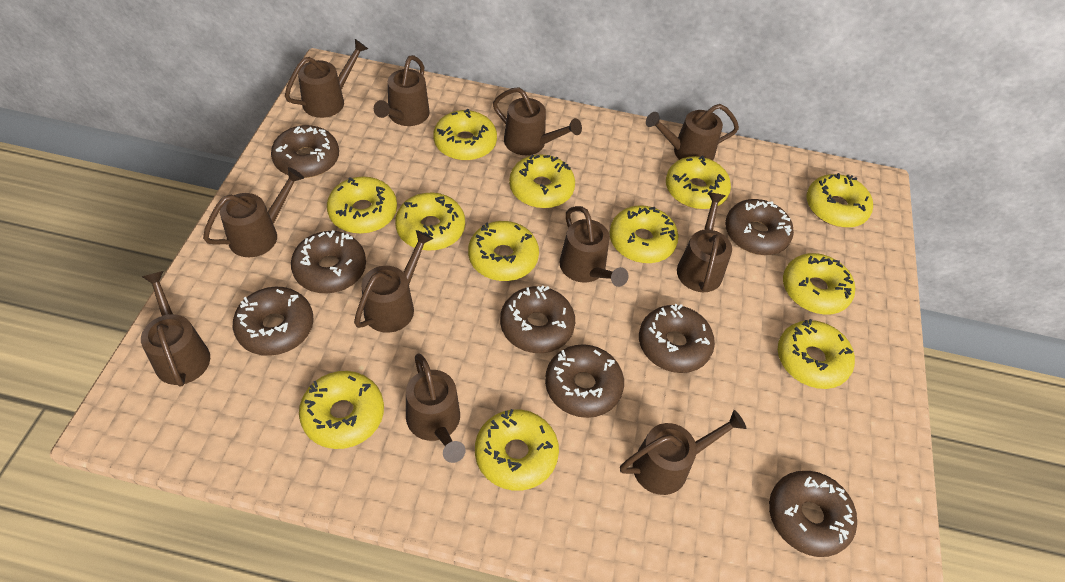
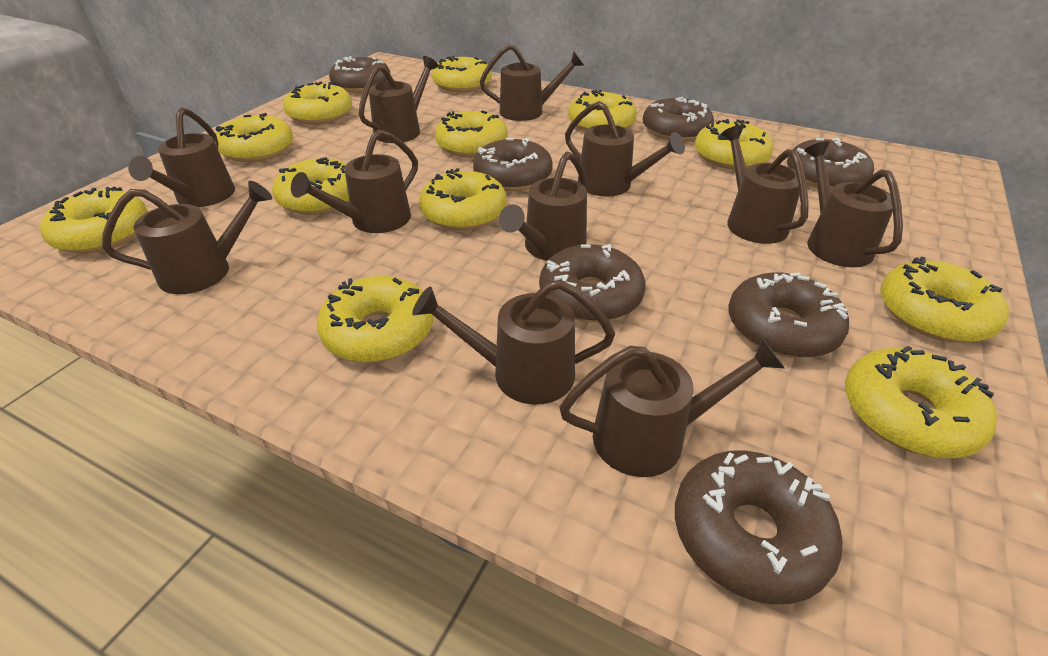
brown donut: [233,287,314,356] [271,125,339,178] [291,230,366,293] [500,285,575,353] [545,344,624,418] [639,304,715,373] [725,199,794,255] [769,471,857,557] = 8 -> [329,56,391,93] [473,138,553,191] [539,244,645,322] [643,97,714,141] [675,450,842,605] [728,272,849,358] [787,138,874,191] = 7

